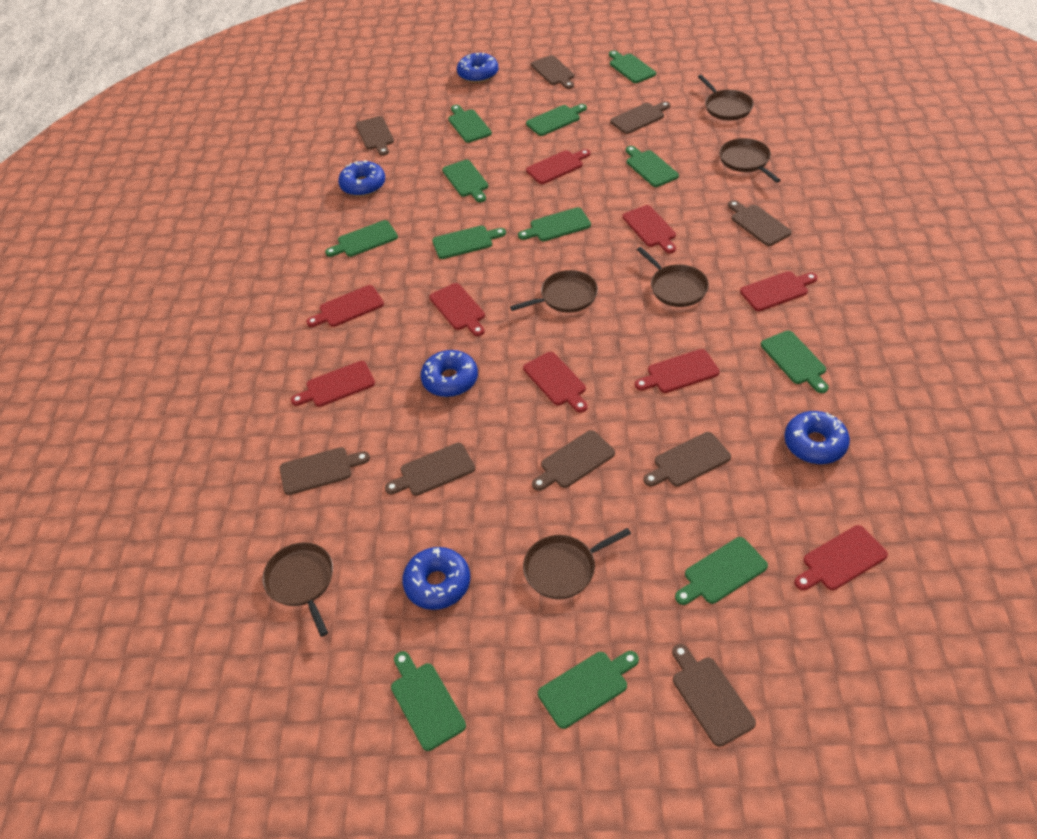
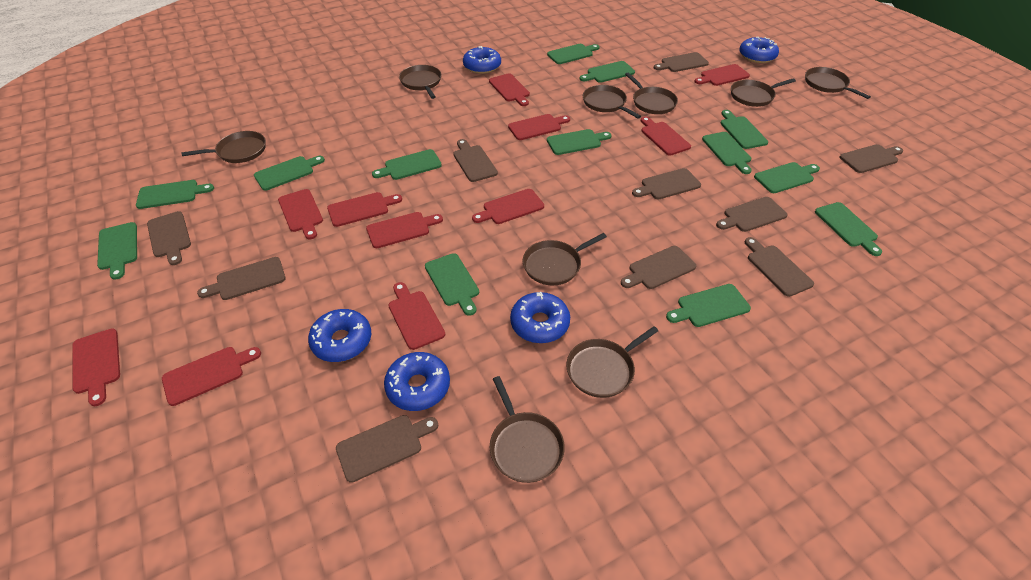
brown cutting board: [280,447,370,495] [356,116,394,156] [385,443,475,496] [531,55,574,89] [532,430,615,491] [610,101,670,134] [644,432,731,487] [672,644,756,747] [728,200,792,246] = 9 -> [147,211,191,265] [197,257,286,300] [336,415,438,483] [453,139,498,182] [621,246,696,289] [632,168,701,199] [654,52,709,72] [716,197,788,232] [745,237,814,297] [840,144,903,173] = 10
brown pan: [262,542,333,637] [510,270,598,313] [523,528,631,599] [637,247,709,307] [698,75,754,120] [719,138,781,183] = 6 -> [182,131,266,163] [399,65,441,99] [490,376,565,483] [523,233,607,285] [566,326,658,398] [583,85,641,119] [625,73,678,114] [731,78,796,107] [805,67,871,99] = 9
green cutting board: [325,220,398,257] [391,651,466,751] [432,226,506,259] [442,160,488,202] [448,105,492,143] [518,207,591,241] [526,104,587,136] [538,651,639,729] [609,50,656,83] [626,146,679,187] [675,537,768,605] [761,331,828,393] = 12 -> [97,222,137,280] [136,180,214,209] [254,156,325,191] [372,149,442,180] [425,253,479,316] [547,44,600,64] [547,129,612,155] [580,61,635,83] [666,284,751,327] [702,132,752,174] [720,110,768,149] [754,162,820,193] [815,202,882,256] = 13
red cutting board: [291,361,375,407] [306,285,384,327] [429,283,485,336] [523,352,587,413] [526,149,590,184] [622,205,676,253] [635,349,720,393] [740,271,818,311] [794,525,888,590] = 9 -> [72,329,120,406] [162,347,261,406] [278,189,323,239] [327,192,402,227] [366,212,443,248] [388,282,445,350] [472,189,544,224] [489,73,530,106] [508,114,570,140] [641,116,691,156] [694,64,750,86] = 11

